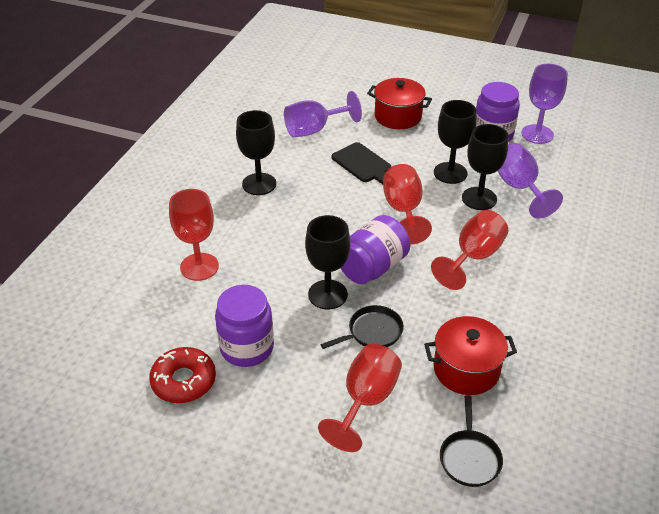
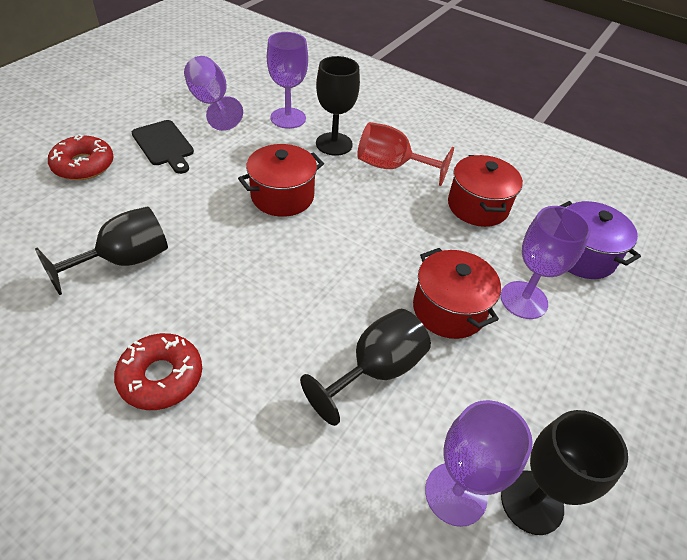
black pan: [320,305,404,349] [440,395,503,487] = 2 -> none = 0
purple goblet: [284,91,362,137] [498,143,563,219] [521,64,568,144] = 3 -> [184,56,243,131] [267,32,308,129] [425,400,533,527] [501,206,591,319] = 4
purple jar: [215,285,274,367] [341,215,410,284] [476,82,520,142] = 3 -> none = 0
purple pot: none = 0 -> [560,201,641,279] = 1
red donut: [149,347,216,403] = 1 -> [48,134,114,180] [114,333,202,410] = 2
red goblet: [169,189,219,281] [318,344,402,452] [383,164,432,245] [431,210,508,290] = 4 -> [357,122,454,186] = 1
red pot: [367,78,432,129] [424,316,517,395] = 2 -> [238,144,324,217] [413,248,501,339] [448,155,523,227] = 3

